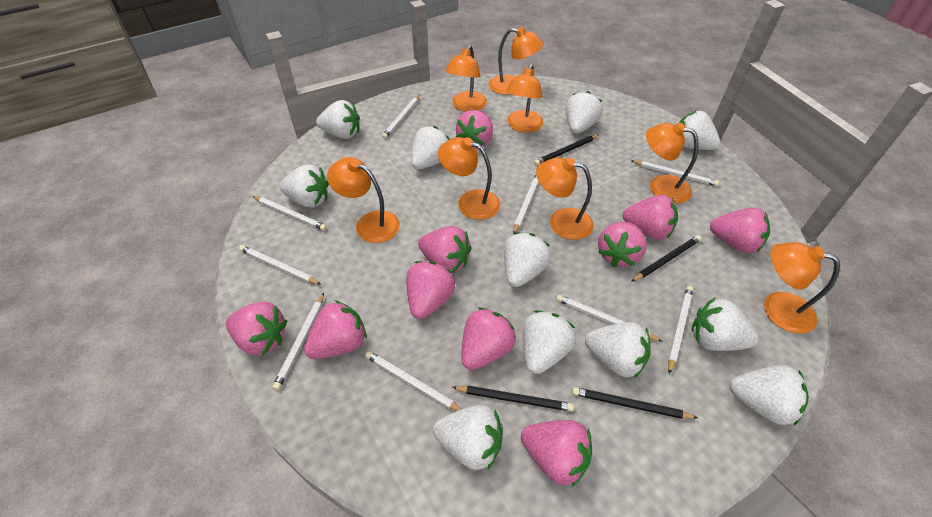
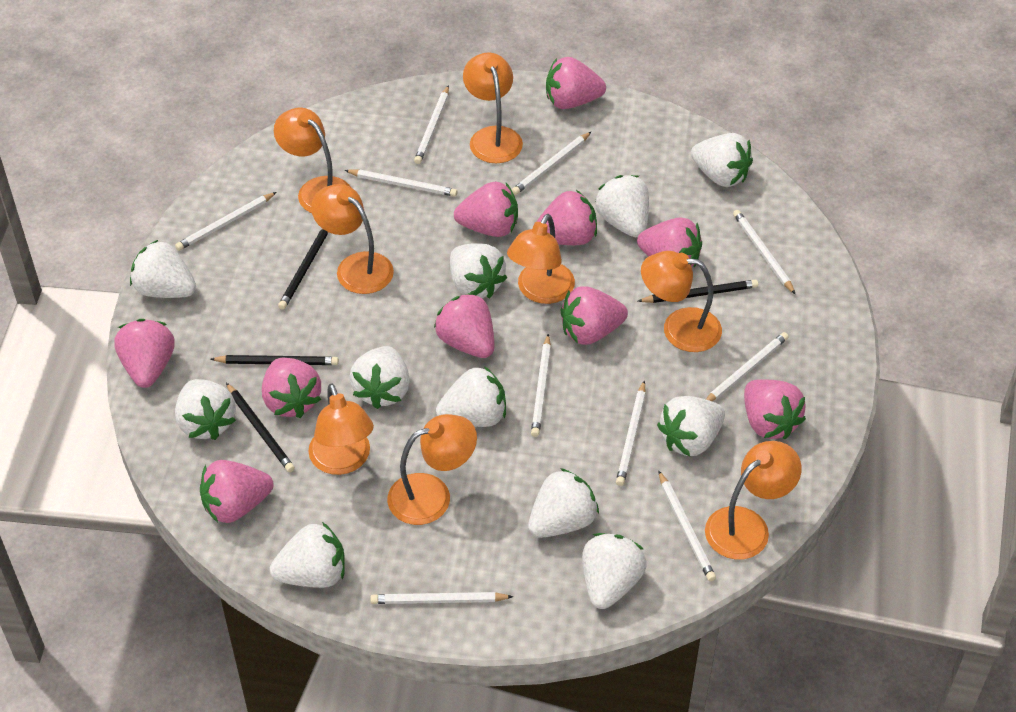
white pencil: [239,245,321,285] [252,196,327,231] [272,293,324,390] [365,351,461,411] [382,95,420,139] [513,175,539,235] [556,295,663,342] [631,160,719,186] [668,286,693,374] = 9 -> [175,192,277,251] [344,169,457,197] [370,592,513,604] [414,85,449,164] [512,132,591,195] [531,334,551,437] [616,380,646,486] [658,470,716,582] [706,332,788,401] [733,210,796,295] = 10

